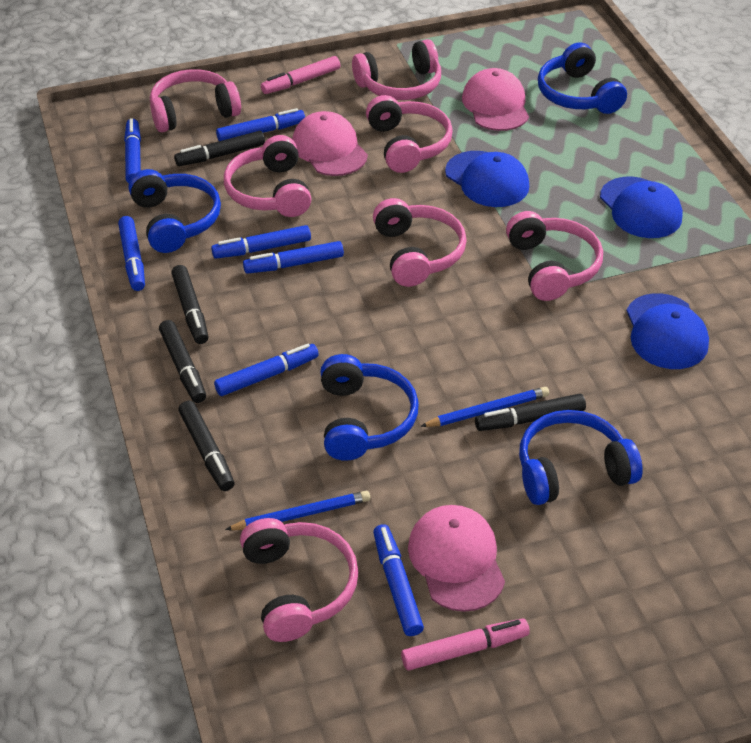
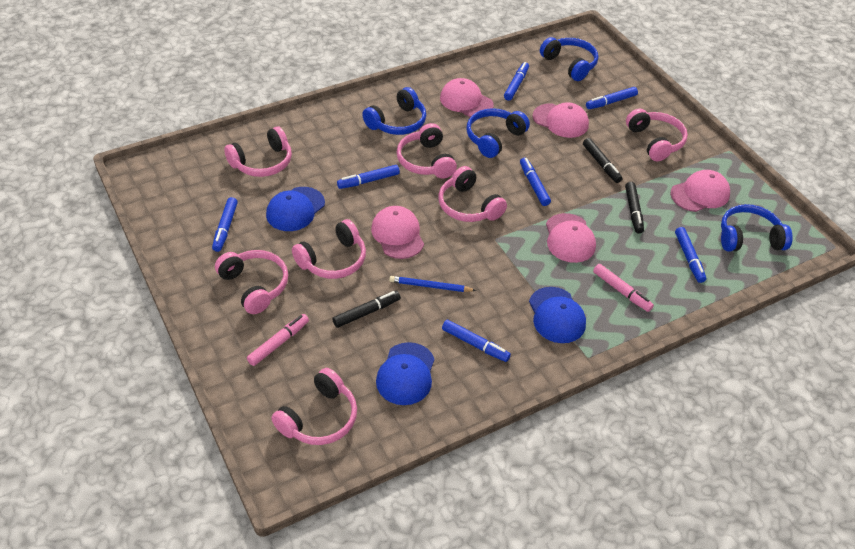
black marker: [159,320,206,403] [171,265,208,344] [174,131,265,166] [178,401,235,491] [475,394,586,431] = 5 -> [332,291,401,328] [583,138,623,183] [625,182,644,234] = 3
blue pencil: [225,491,370,530] [420,387,549,427] = 2 -> [389,276,476,292] = 1
pink cap: [292,111,368,176] [408,505,505,612] [462,68,529,131] = 3 -> [371,206,424,259] [440,78,494,117] [533,102,589,138] [546,213,596,263] [670,170,730,212] = 5

